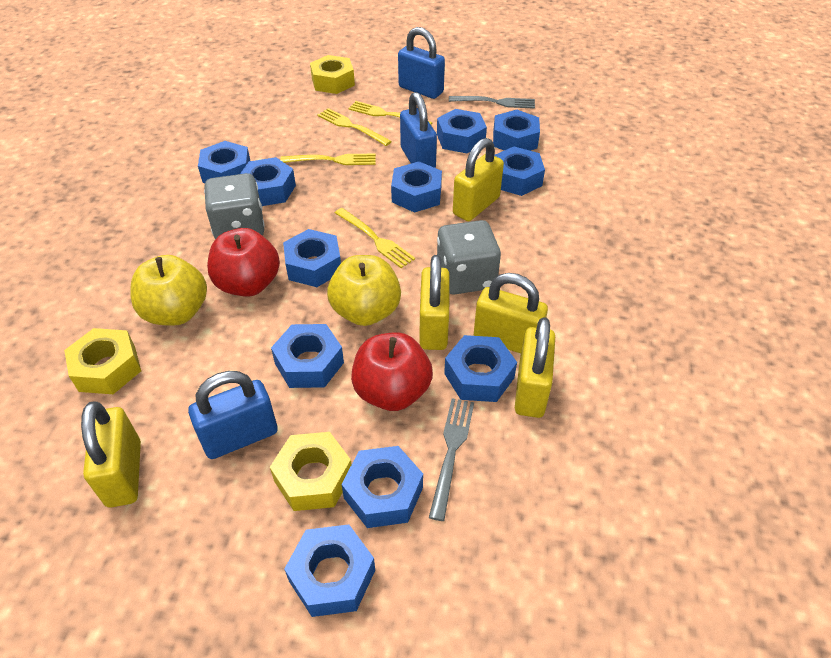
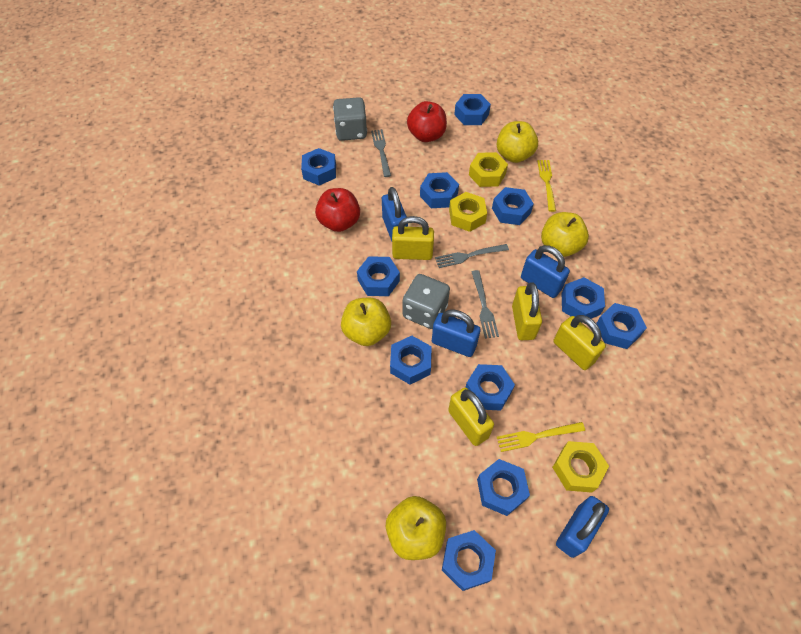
blue padlock: [188,371,278,459] [398,27,445,99] [400,92,437,168] = 3 -> [382,187,408,241] [432,310,481,357] [521,245,570,298] [556,496,609,558] = 4
grey fork: [429,398,474,521] [449,96,535,109] = 2 -> [371,129,391,177] [435,244,509,268] [472,270,499,339] = 3
yellow apple: [130,255,207,326] [327,255,401,326] = 2 -> [341,297,391,346] [386,496,446,560] [496,121,538,163] [541,212,589,257] = 4
yellow fork: [280,153,376,165] [317,108,392,146] [335,208,415,268] [348,101,432,125] = 4 -> [497,422,585,452] [537,160,556,212] = 2
yellow padlock: [81,401,141,508] [420,255,450,350] [453,138,504,221] [474,273,548,353] [515,317,555,418] = 5 -> [392,216,434,260] [448,388,494,446] [512,283,542,340] [554,315,606,370] = 4

